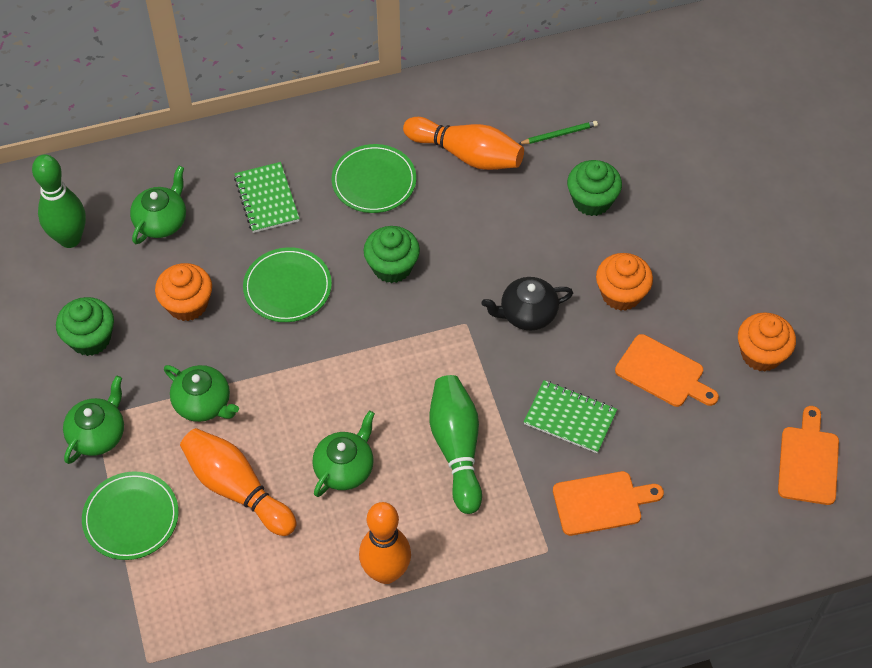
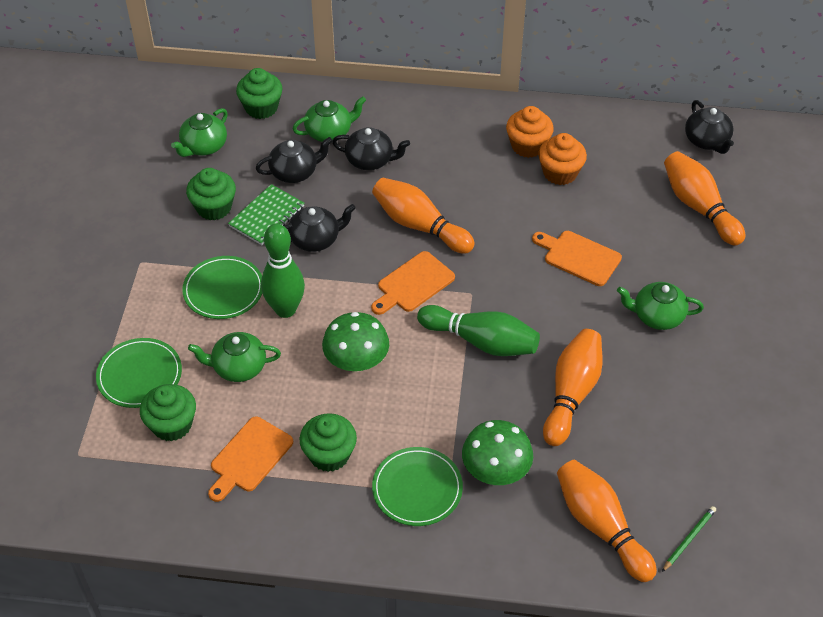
black teapot: [481,277,573,331] = 1 -> [256,137,333,183] [284,204,356,252] [332,127,410,170] [685,100,734,154] = 4
green cupcake: [56,297,114,356] [363,226,420,283] [567,160,622,216] = 3 -> [140,384,196,442] [186,168,236,221] [236,68,283,119] [299,413,357,472] = 4
green mushroom: none = 0 -> [322,312,389,372] [462,420,533,485] = 2
green notebook: [234,162,300,233] [524,380,617,453] = 2 -> [228,184,304,245] = 1
orange bowling pin: [180,428,296,536] [359,502,411,584] [403,117,524,170] = 3 -> [372,178,475,254] [543,329,603,446] [557,460,657,582] [664,151,746,246] = 4
orange cupcake: [155,263,212,321] [596,253,653,311] [738,312,796,372] = 3 -> [506,106,554,158] [538,133,587,185] = 2

